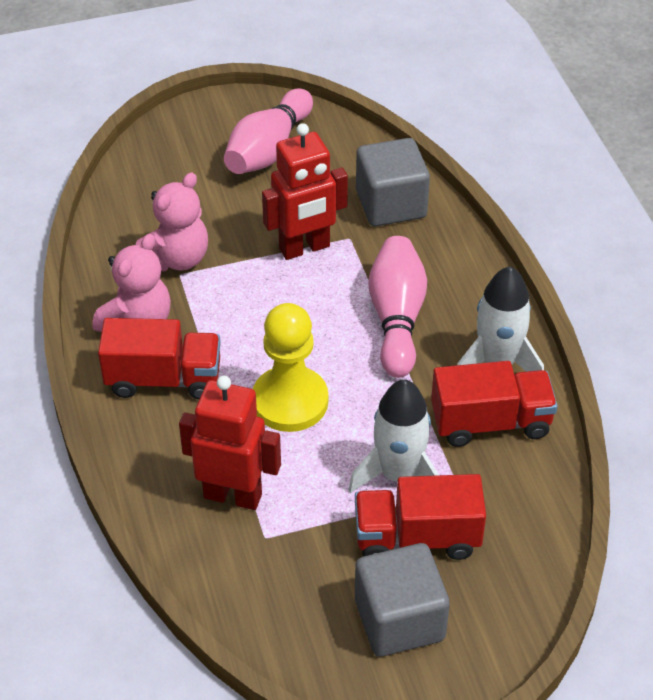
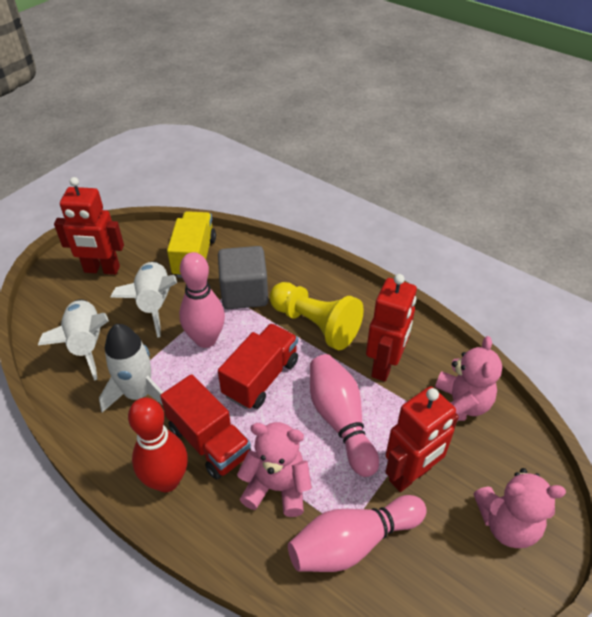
grey cube: [355,543,450,657] [356,138,430,226] = 2 -> [218,246,268,309] = 1
pink bowling pin: [224,89,313,174] [368,236,427,378] = 2 -> [179,252,225,348] [288,495,427,572] [310,354,379,477] = 3
pink teddy bear: [92,234,171,332] [136,172,208,272] = 2 -> [237,422,312,517] [435,336,502,421] [473,468,566,548] = 3
red bowling pin: none = 0 -> [128,397,188,492] = 1
red robot: [179,376,281,510] [262,123,348,260] = 2 -> [54,177,124,275] [366,274,417,382] [385,386,459,492] = 3
red truck: [98,318,221,399] [355,474,486,560] [431,361,558,447] = 3 -> [160,374,251,479] [218,323,298,409] = 2
white rocket: [349,379,439,493] [457,266,544,372] = 2 -> [38,299,109,381] [99,324,164,413] [110,261,177,338] = 3
yellow truck: none = 0 -> [167,211,216,278] = 1

